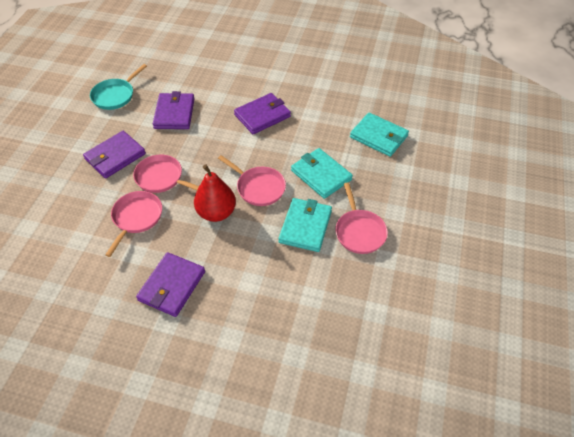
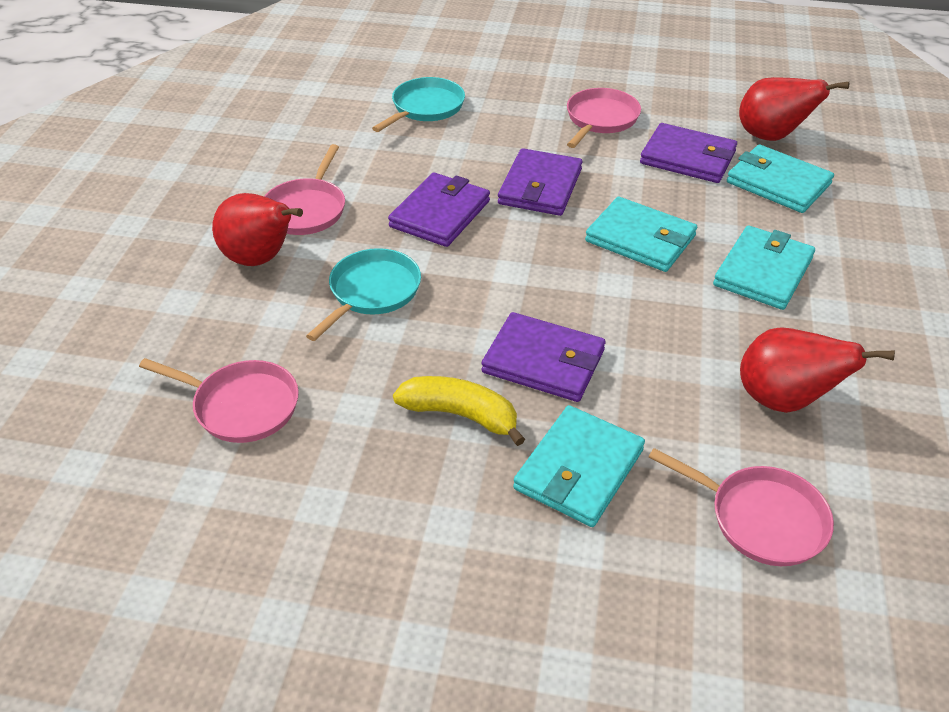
red pear: [194,164,236,222] = 1 -> [212,193,303,266] [739,77,849,141] [740,327,895,413] = 3
turquoise pan: [90,64,147,110] = 1 -> [306,248,421,341] [372,77,465,132] = 2
turquoise wallet: [278,198,332,252] [291,148,353,199] [350,113,409,157] = 3 -> [513,405,645,527] [585,197,697,272] [713,225,815,310] [727,144,834,213] = 4
yellow banana: none = 0 -> [393,376,525,446] = 1

